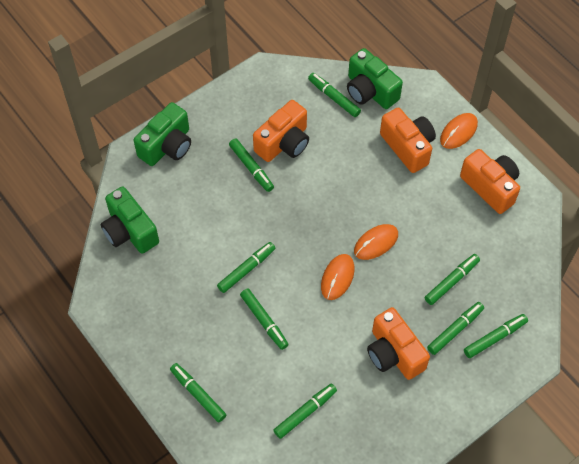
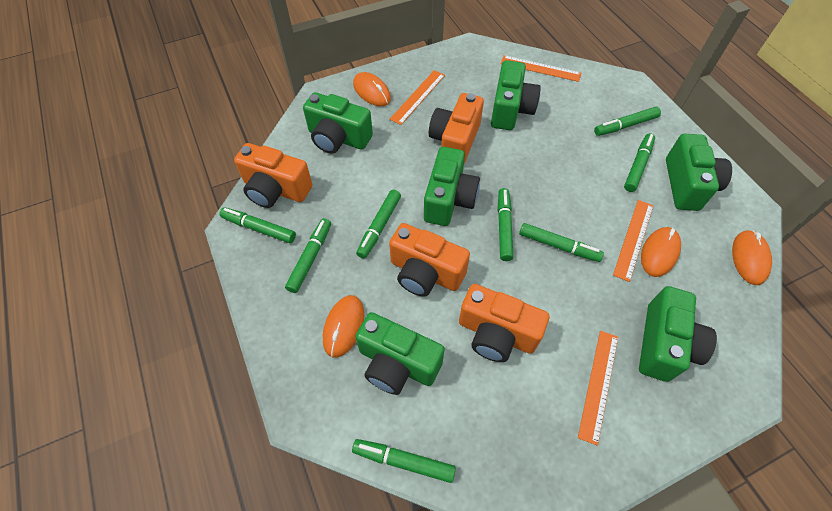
green camera: [101,186,159,254] [133,102,191,166] [347,48,403,109] = 3 -> [303,92,373,153] [355,312,445,395] [424,147,480,226] [491,60,541,130] [639,286,717,382] [666,134,732,211] = 6
green marker: [170,363,226,423] [217,242,275,293] [229,138,274,192] [240,288,289,350] [273,384,337,439] [308,73,361,117] [425,254,480,305] [427,302,484,355] [464,314,528,358] = 9 -> [219,207,296,243] [285,218,331,293] [352,439,456,483] [356,190,401,258] [498,188,514,261] [519,223,604,262] [594,107,661,136] [624,133,655,192] = 8
orange mouse: [321,254,355,300] [354,224,398,260] [440,113,478,149] = 3 -> [323,295,364,358] [353,72,391,106] [641,227,681,277] [732,230,772,285] = 4
orange ruler: none = 0 -> [390,70,445,125] [501,55,581,82] [578,331,618,446] [613,200,654,282] = 4

